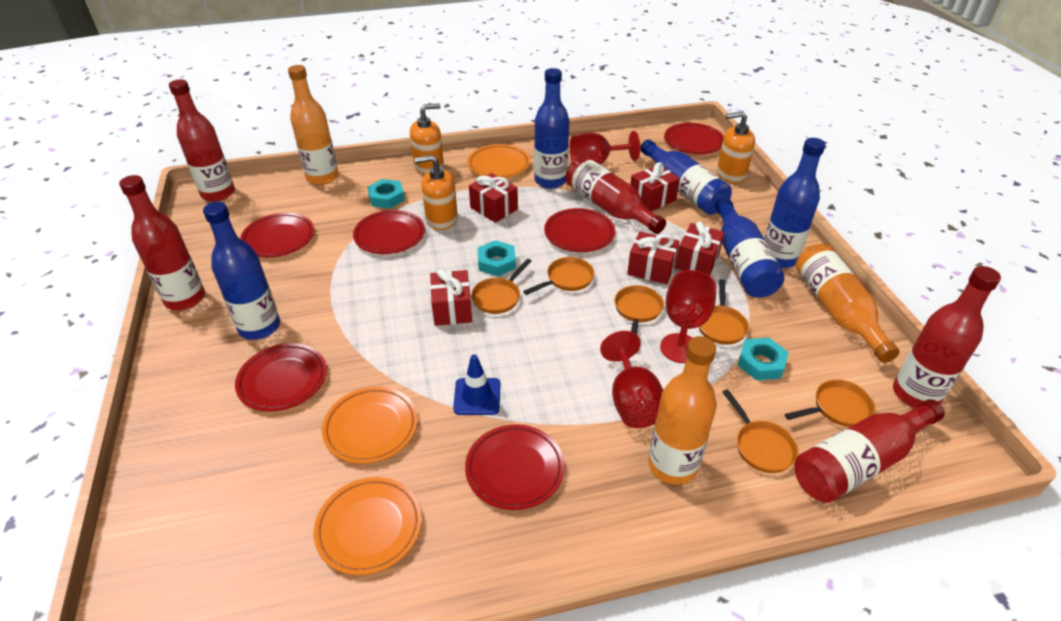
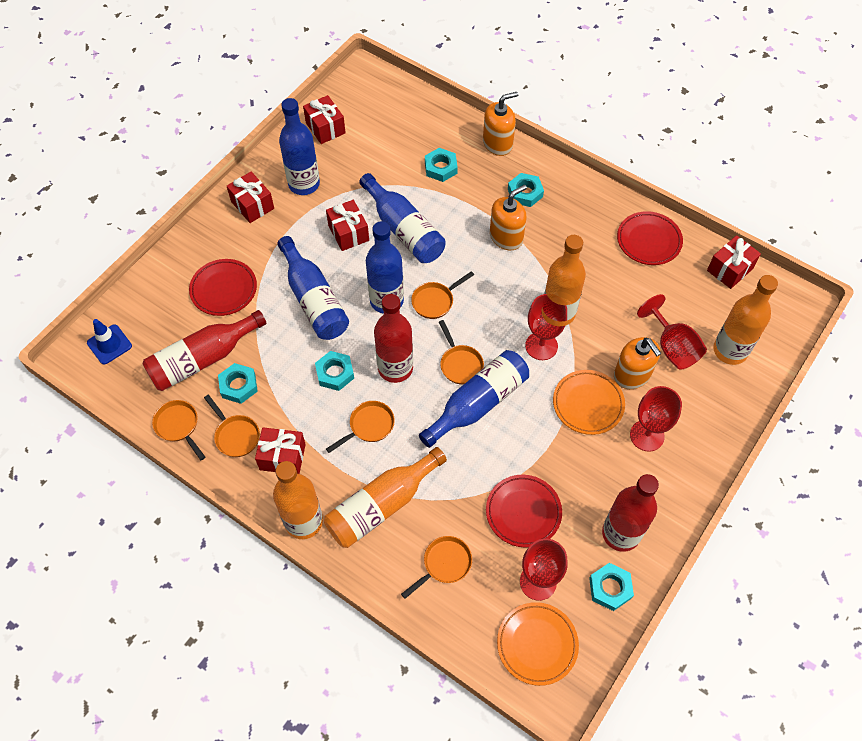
orange bottle: [288,65,338,185] [648,336,717,485] [796,244,900,363] = 3 -> [273,461,323,539] [324,447,447,548] [544,235,586,325] [713,275,778,365] = 4
orange plate: [313,477,422,575] [322,386,418,464] [467,144,530,178] = 3 -> [497,602,579,686] [553,370,625,435] = 2
red bottle: [119,175,205,310] [169,79,235,202] [566,156,666,234] [795,399,945,503] [893,266,1001,408] = 5 -> [143,310,267,391] [374,294,413,383] [602,474,659,552] = 3
red goblet: [570,131,640,164] [600,331,663,428] [660,270,716,363] = 3 -> [520,538,568,601] [525,294,567,360] [630,386,682,452] [637,294,707,370] = 4
red plate: [235,343,327,412] [240,213,314,257] [353,210,425,254] [465,424,565,510] [544,208,615,252] [664,123,724,154] = 6 -> [189,259,257,316] [486,475,562,548] [617,211,683,265] = 3
turquoise nut: [367,179,405,209] [478,240,516,276] [737,338,789,380] = 3 -> [218,363,258,404] [315,351,354,391] [425,148,458,182] [508,173,544,207] [589,563,634,611] = 5

